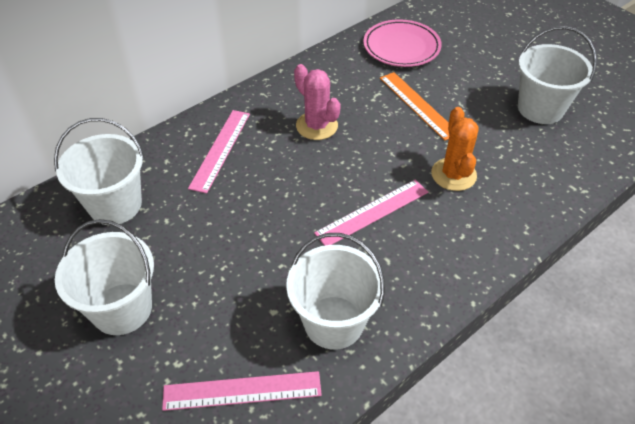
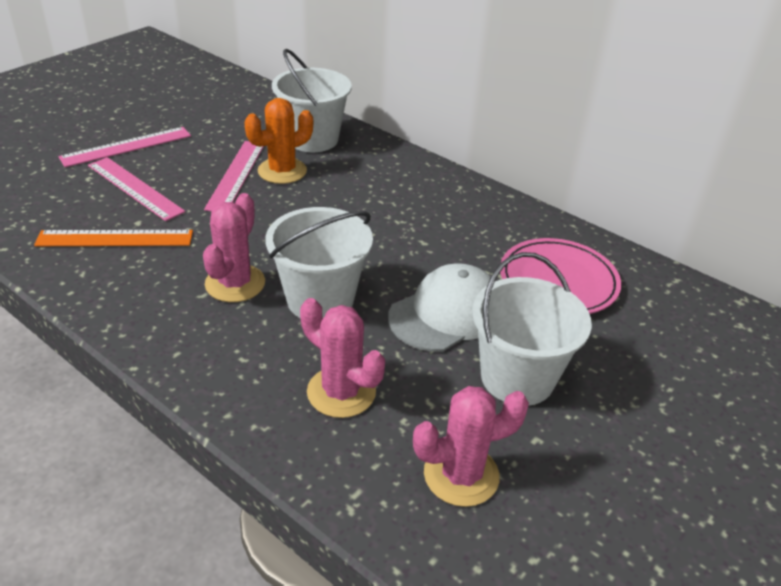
pink cactus: [294,64,341,140] = 1 -> [203,193,265,302] [300,298,385,418] [413,386,529,507] = 3
white bucket: [54,118,144,225] [55,219,154,335] [286,233,385,350] [518,26,597,124] = 4 -> [265,207,373,318] [272,49,352,152] [472,252,592,406] = 3
white cap: none = 0 -> [388,263,491,352] = 1

